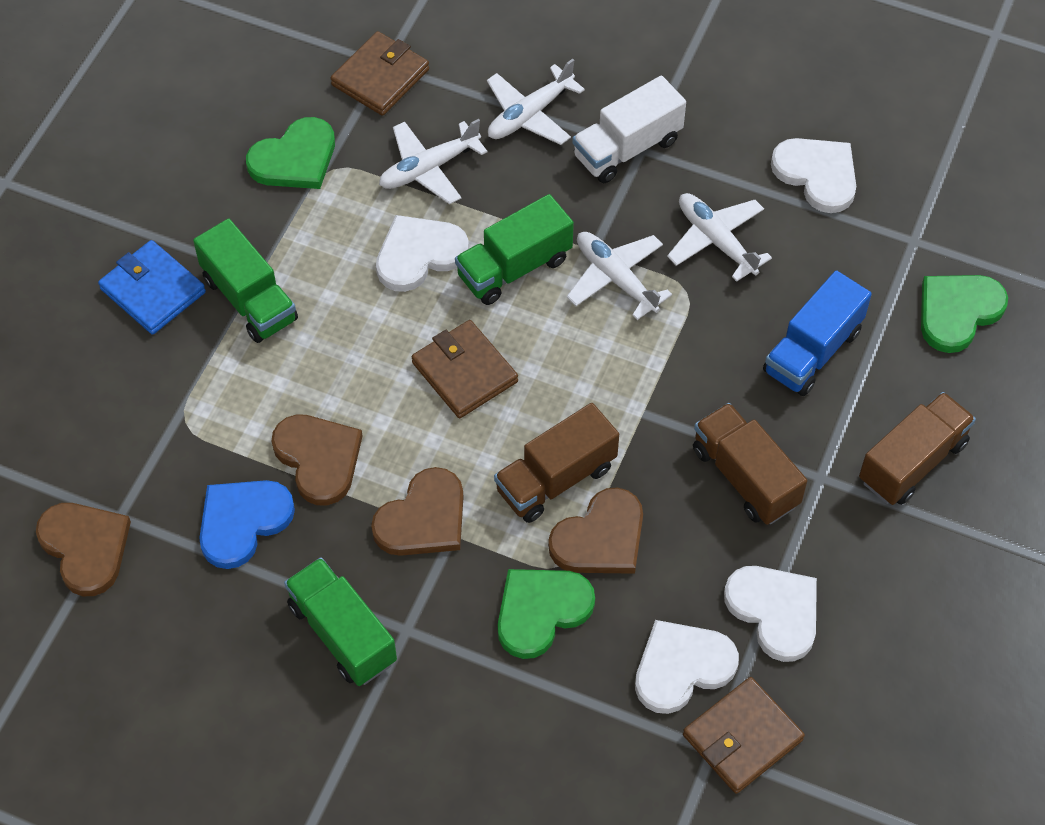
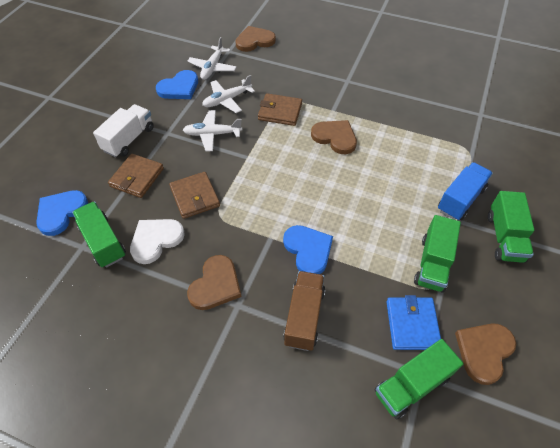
blue heart: [199,480,295,569] = 1 -> [36,190,88,236] [156,70,198,99] [283,225,333,274] = 3
brown truck: [494,403,619,523] [693,403,807,525] [859,392,976,505] = 3 -> [283,271,325,351] = 1
green heart: [246,117,335,189] [498,569,595,659] [921,275,1008,353] = 3 -> none = 0
green truck: [193,218,298,343] [284,557,397,686] [455,194,574,305] = 3 -> [72,201,126,267] [374,339,464,420] [414,215,461,293] [488,191,534,263] = 4
white heart: [376,215,469,292] [635,620,739,714] [724,566,817,662] [771,138,856,213] = 4 -> [130,219,185,264] = 1
white plane: [379,119,488,205] [487,59,585,145] [567,232,672,320] [667,193,772,282] = 4 -> [183,110,242,151] [187,37,237,80] [202,75,255,113] = 3

